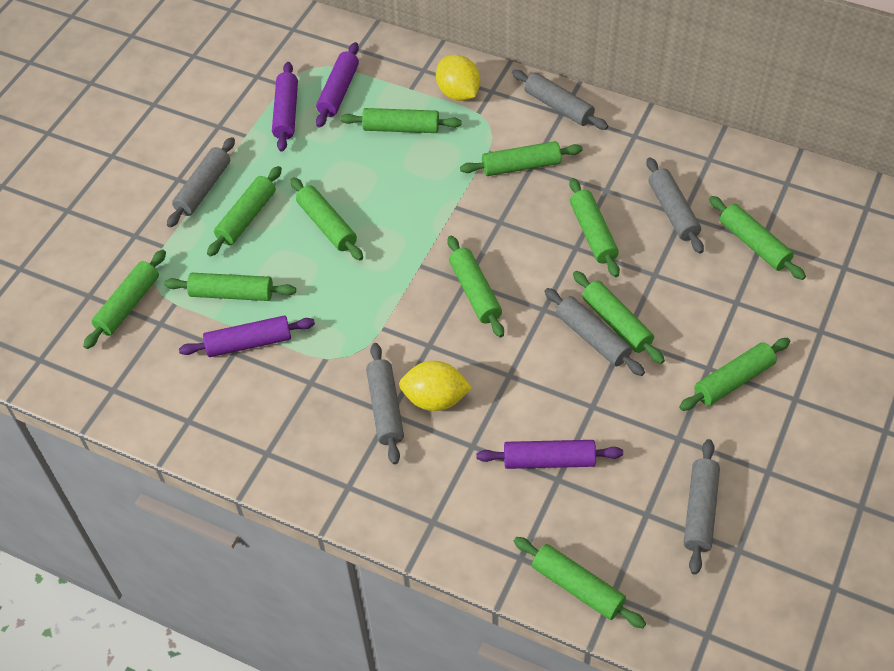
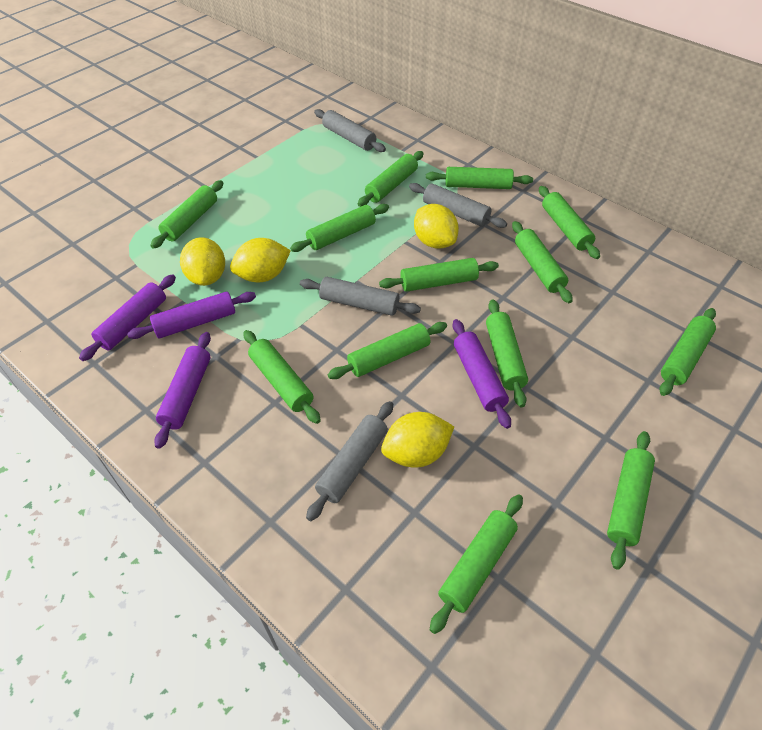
green rolling pin: [83,249,166,349] [164,273,296,301] [207,166,282,257] [290,177,363,260] [340,108,462,133] [447,236,504,337] [460,141,583,176] [514,537,646,628] [569,178,620,277] [573,271,665,364] [679,338,790,411] [709,196,806,280] = 12 -> [150,180,223,249] [243,330,321,424] [290,204,389,252] [328,322,447,379] [358,151,424,207] [379,258,499,292] [426,167,533,189] [430,494,523,634] [486,299,528,407] [512,221,573,303] [539,186,600,259] [607,431,655,570] [659,308,716,396] = 13
grey rolling pin: [167,137,235,227] [366,343,404,464] [512,70,608,130] [544,288,645,376] [646,157,704,254] [684,439,720,575] = 6 -> [300,277,421,316] [306,401,393,521] [314,109,386,152] [409,183,507,228] = 4
yellow lemon: [399,361,472,411] [436,55,480,101] = 2 -> [180,237,225,286] [230,238,291,282] [381,412,454,468] [414,204,459,249] = 4

